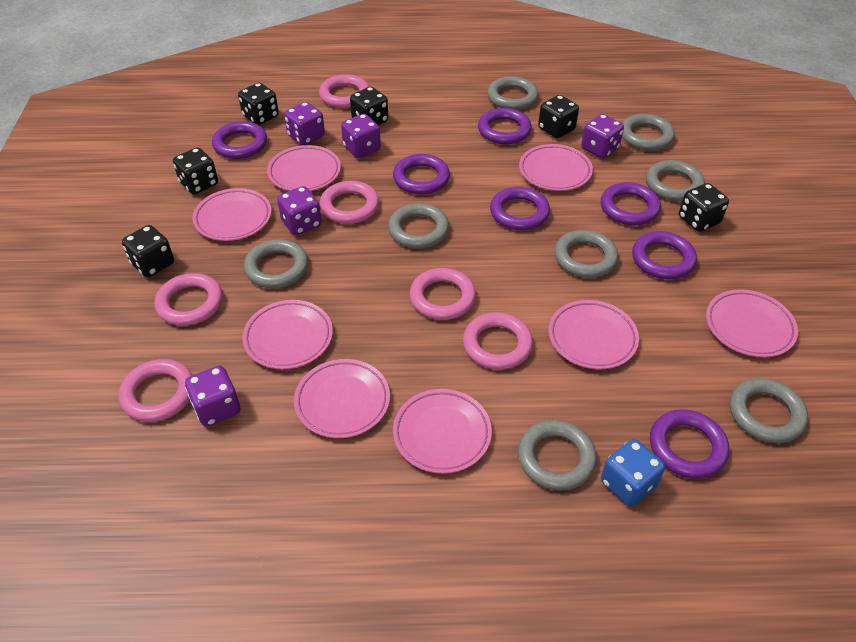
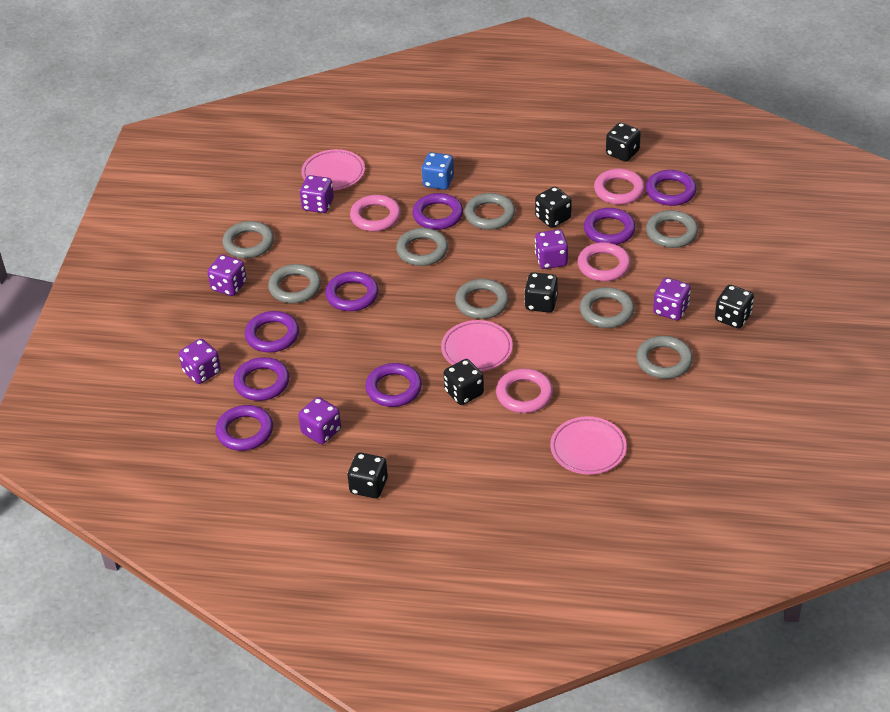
pink plate: [192,188,272,241] [242,300,333,369] [267,145,341,191] [294,359,390,438] [393,389,492,474] [519,144,593,191] [548,300,639,369] [706,289,798,357] = 8 -> [301,149,365,190] [441,320,513,371] [550,416,627,475] = 3
pink ring: [119,359,192,422] [154,273,223,326] [319,74,369,108] [320,181,379,224] [410,268,476,320] [463,312,533,370] = 6 -> [350,195,401,231] [496,369,553,413] [577,242,631,281] [594,169,645,205] = 4
purple dice: [185,365,240,427] [277,186,322,235] [284,102,325,145] [341,114,381,158] [581,114,624,159] = 5 -> [179,339,221,384] [208,255,247,296] [298,397,341,444] [300,175,334,213] [535,229,568,269] [653,278,691,320] = 6
purple ring: [212,121,267,159] [393,154,450,195] [478,108,532,144] [490,187,550,230] [601,182,661,225] [632,231,697,279] [650,409,729,479] = 7 -> [216,405,273,451] [233,357,289,401] [245,311,299,353] [325,272,379,311] [365,363,422,407] [412,193,463,230] [584,208,636,245] [646,170,697,206] = 8

